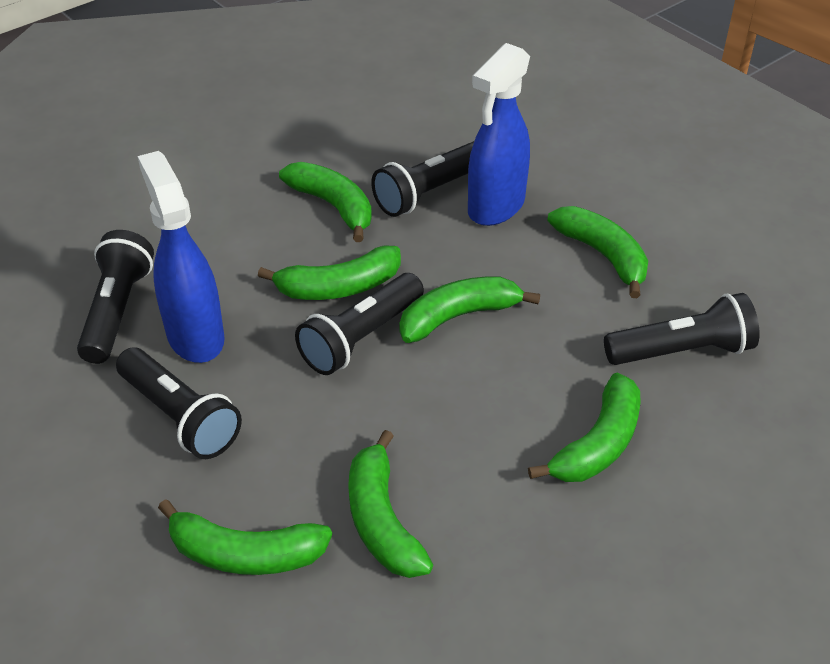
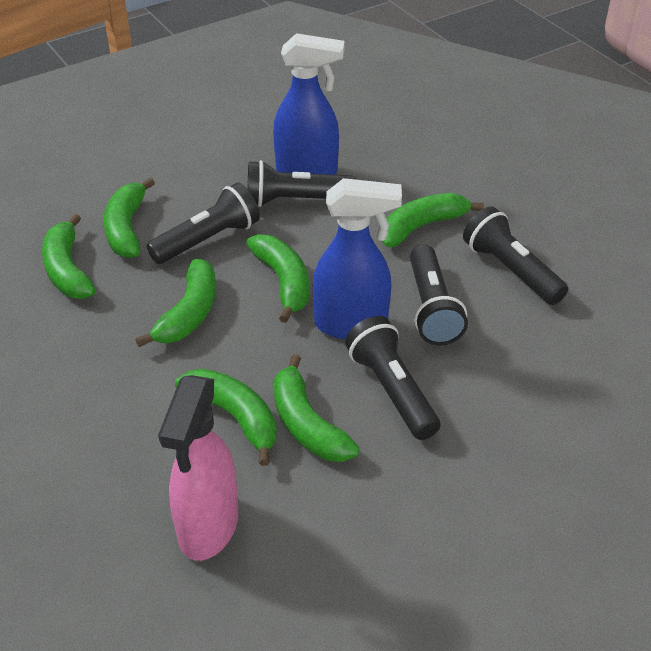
pink spray bottle: none = 0 -> [158,375,238,561] = 1

